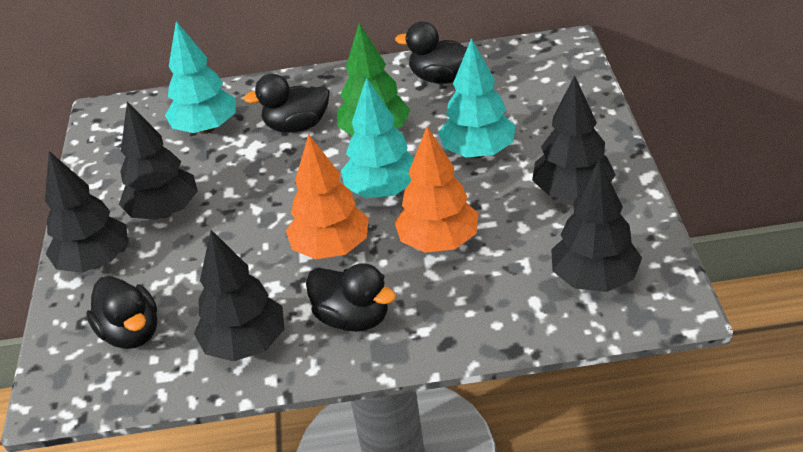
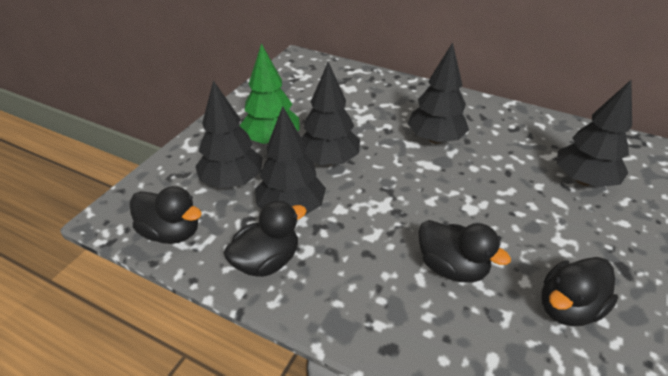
orange tree: [286,134,369,259] [394,127,479,253] = 2 -> none = 0
turquoise tree: [165,21,236,134] [341,77,414,198] [438,38,515,158] = 3 -> none = 0

